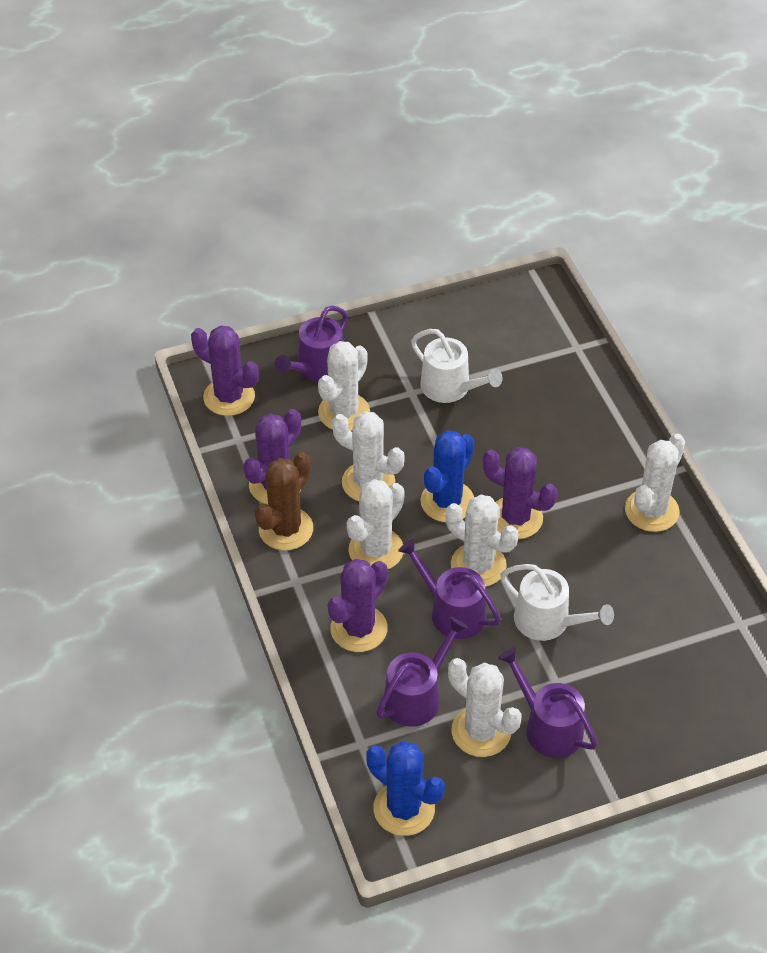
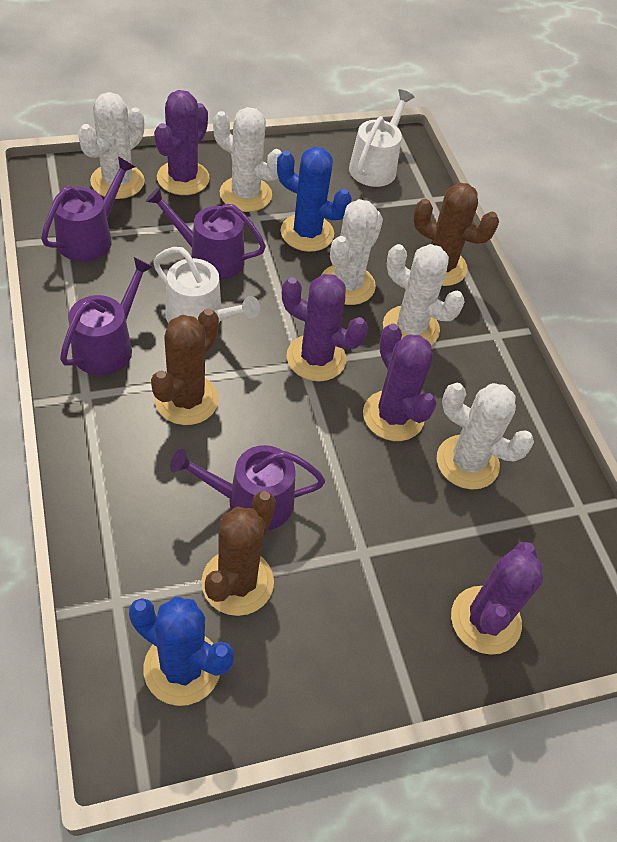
brown cactus: [255,452,313,550] = 1 -> [151,309,219,425] [201,491,276,616] [413,182,499,286] = 3
white cactus: [318,341,370,431] [332,411,405,501] [347,479,405,569] [446,494,518,587] [448,658,522,757] [625,434,685,532] = 6 -> [78,92,145,199] [213,107,282,212] [321,199,383,305] [383,244,465,345] [437,383,534,490] = 5

